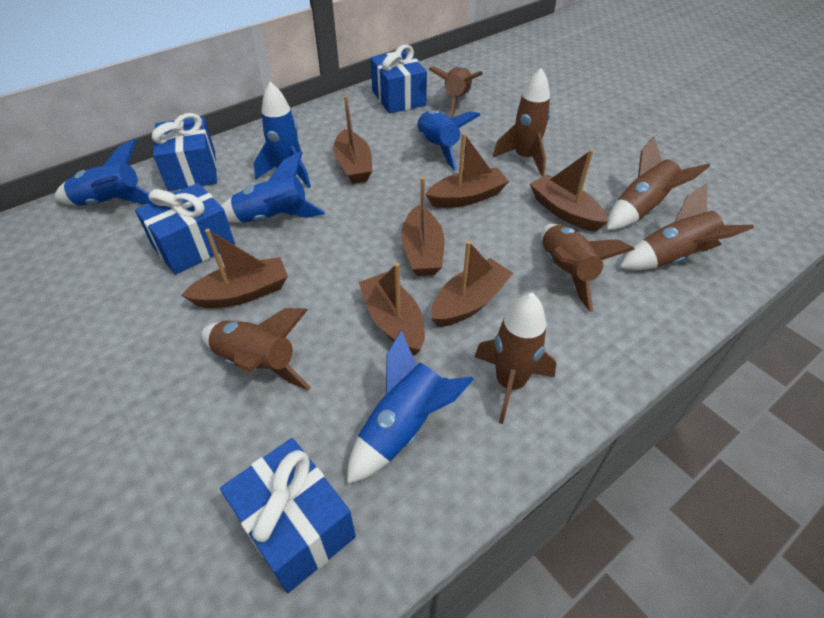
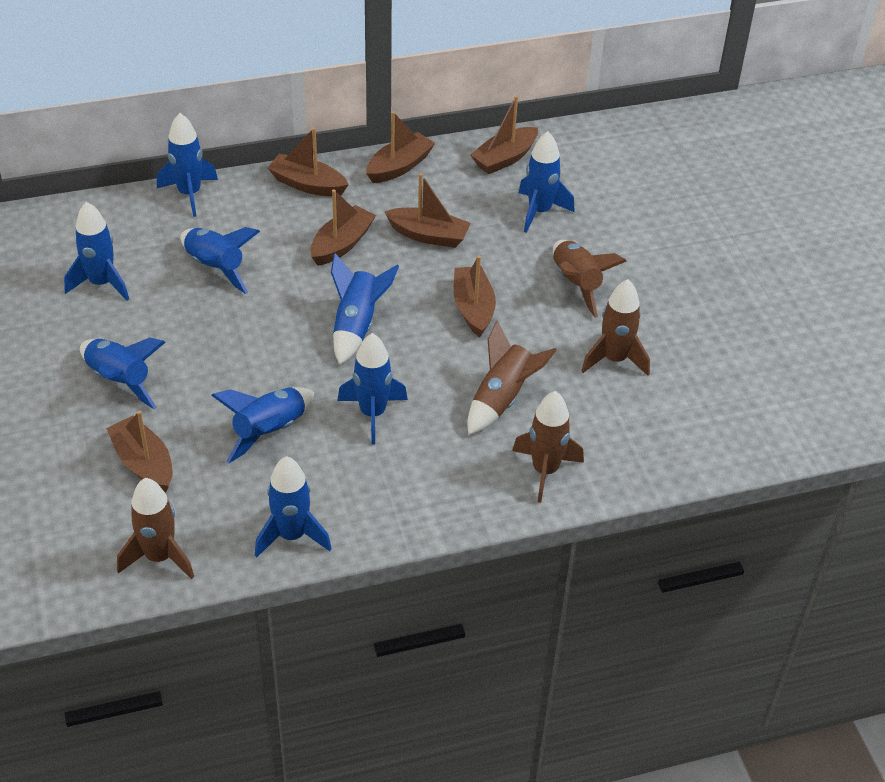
blue gift: [135,183,235,275] [152,113,217,191] [220,438,356,593] [370,45,427,113] = 4 -> none = 0
blue rocket: [54,139,152,206] [221,151,325,223] [254,82,311,188] [347,330,474,484] [417,110,480,171] = 5 -> [64,202,129,301] [80,337,165,409] [157,113,218,217] [180,227,260,294] [211,387,314,463] [255,456,332,557] [331,253,399,365] [337,333,408,444] [519,131,575,233] = 9
brown rocket: [201,308,311,391] [428,65,483,118] [475,293,556,424] [493,68,551,176] [541,224,635,312] [607,136,710,230] [619,183,754,270] = 7 -> [117,478,194,579] [467,320,557,435] [512,391,584,503] [553,240,627,318] [581,279,650,376] = 5

